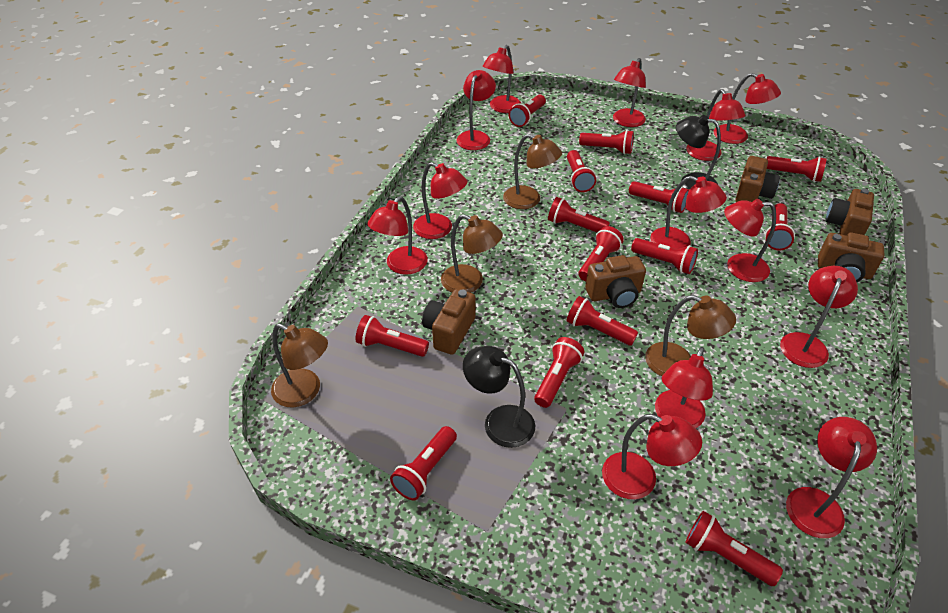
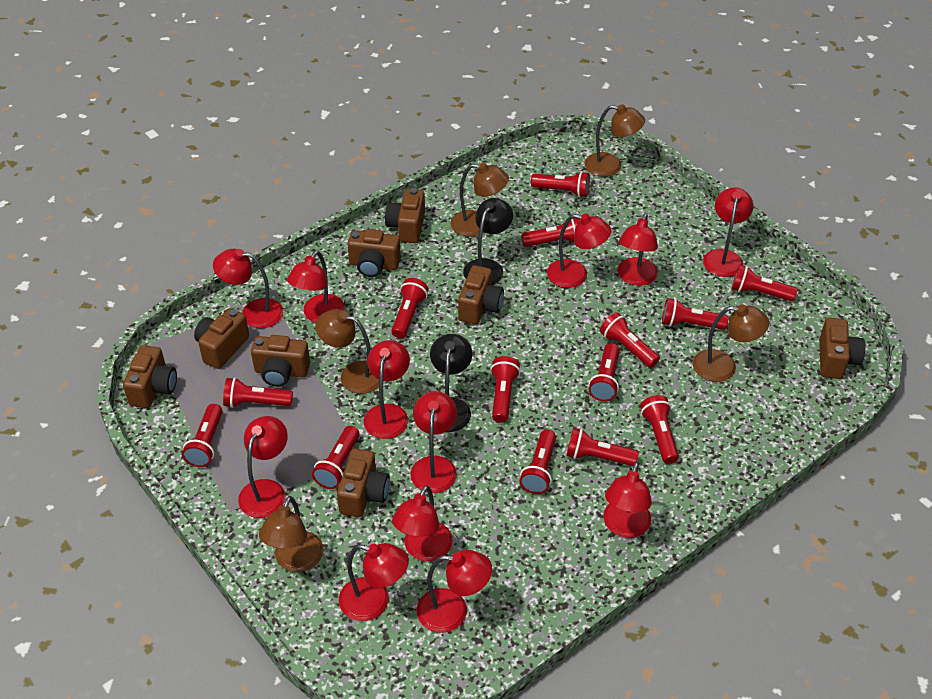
brown camera: [422,289,475,355] [585,255,646,308] [735,156,780,202] [818,233,884,282] [825,188,874,236] = 5 -> [123,345,177,408] [194,308,249,369] [251,335,310,387] [337,448,390,517] [347,229,401,277] [385,188,425,243] [458,265,504,324] [819,318,865,379] = 8
brown lamp: [271,324,328,407] [441,214,503,293] [503,134,562,209] [645,295,736,376] = 4 -> [259,496,324,572] [315,309,379,394] [451,163,509,237] [585,104,645,177] [693,304,769,382] = 5
red lamp: [367,196,428,275] [413,162,467,239] [456,70,496,150] [483,45,521,113] [602,414,702,499] [613,58,646,127] [650,176,727,249] [655,347,713,428] [686,89,746,161] [714,73,781,144] [724,199,776,282] [780,266,858,368] [786,417,877,538] = 13 -> [213,249,284,328] [238,416,288,518] [287,251,345,323] [339,543,409,621] [364,340,410,439] [392,485,453,561] [411,391,457,493] [417,550,492,633] [547,214,612,288] [603,462,652,538] [618,213,658,286] [703,187,754,277] = 12

